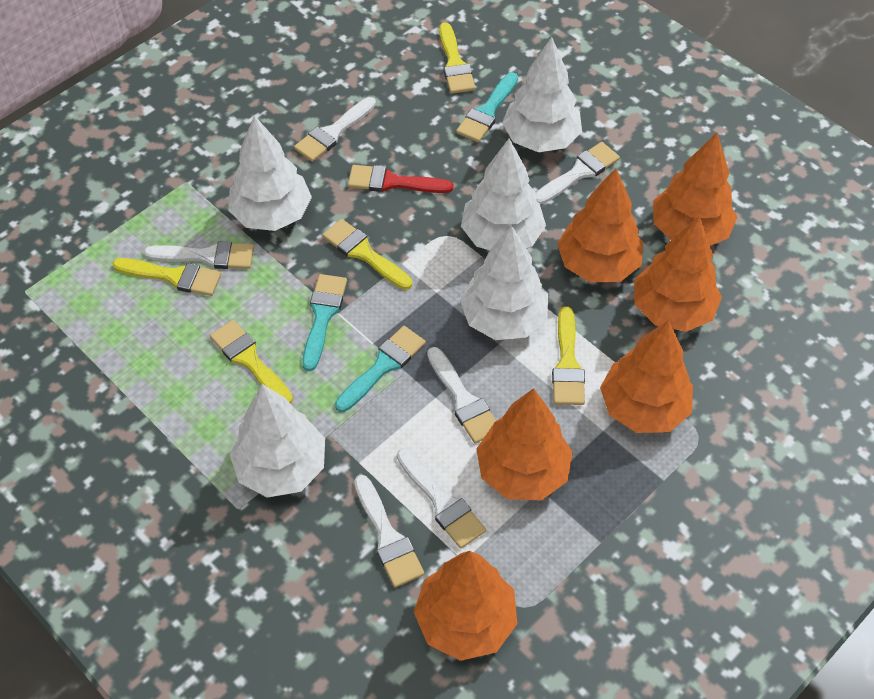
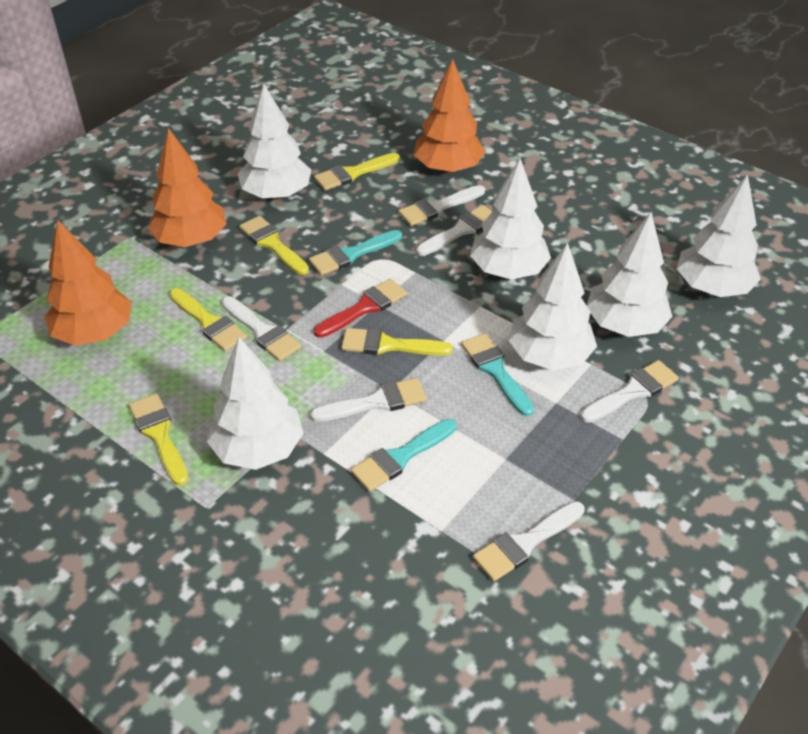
orange tree: [414,551,517,661] [476,388,573,500] [557,168,643,283] [600,320,693,433] [634,215,722,332] [653,133,737,246] = 6 -> [44,219,132,346] [148,128,227,247] [414,59,486,174] = 3
white tree: [228,115,312,231] [230,384,325,498] [460,225,548,340] [461,138,546,250] [502,37,582,152] = 5 -> [207,337,304,470] [238,84,311,200] [470,158,551,280] [508,243,597,370] [586,212,673,337] [677,175,761,297] = 6

